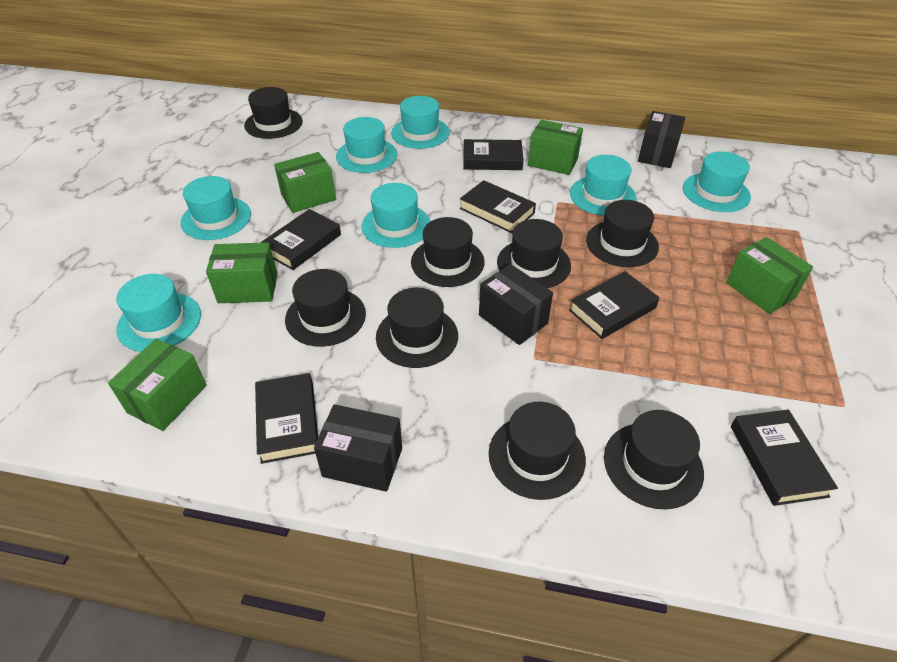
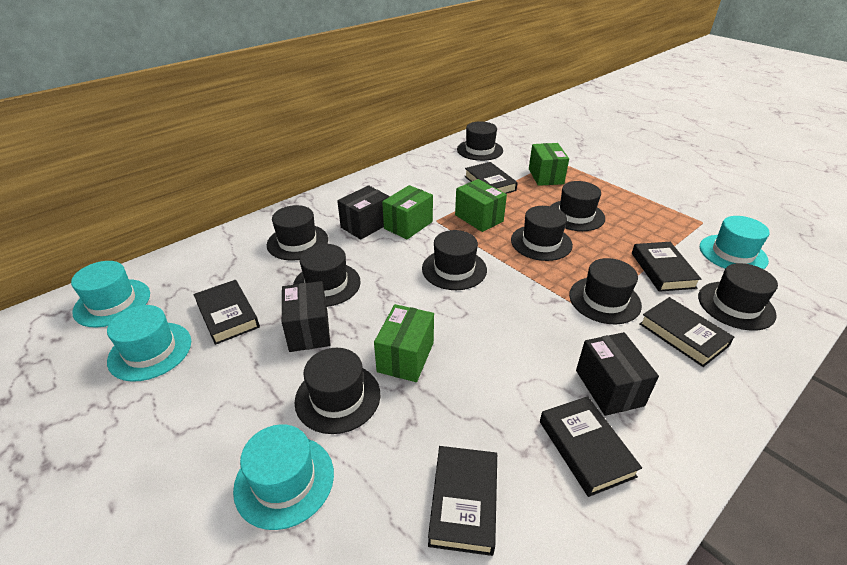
black hat: [244,87,303,139] [285,269,366,347] [376,288,458,368] [411,217,485,287] [489,402,586,500] [497,219,571,288] [586,200,659,267] [604,410,704,509] = 8 -> [267,205,328,261] [293,244,361,307] [294,348,380,434] [422,230,487,290] [457,121,503,161] [511,206,573,261] [551,181,605,231] [569,258,642,324] [698,263,778,331] = 9
green box: [108,339,207,431] [206,242,277,303] [274,152,336,213] [528,120,583,175] [726,237,813,314] = 5 -> [374,304,434,382] [382,185,433,239] [455,179,507,232] [529,143,569,186] = 4
turquoise hat: [116,274,201,352] [180,176,251,240] [336,117,397,173] [361,183,431,248] [391,96,450,149] [570,155,637,216] [683,151,751,212] = 7 -> [71,261,150,328] [107,305,191,382] [233,424,334,530] [700,216,770,269] = 4

